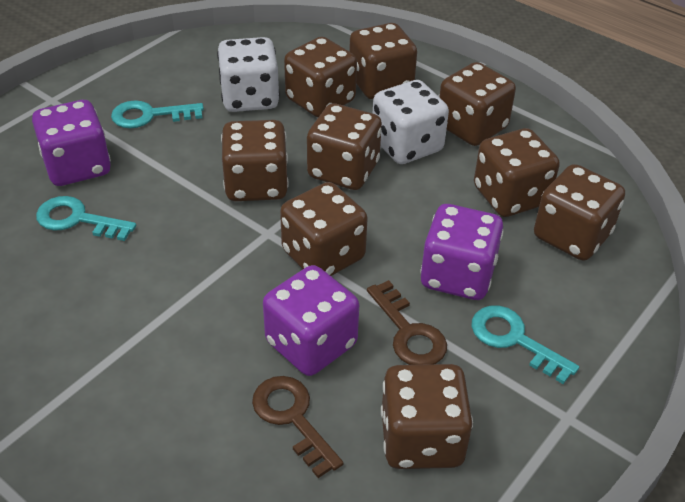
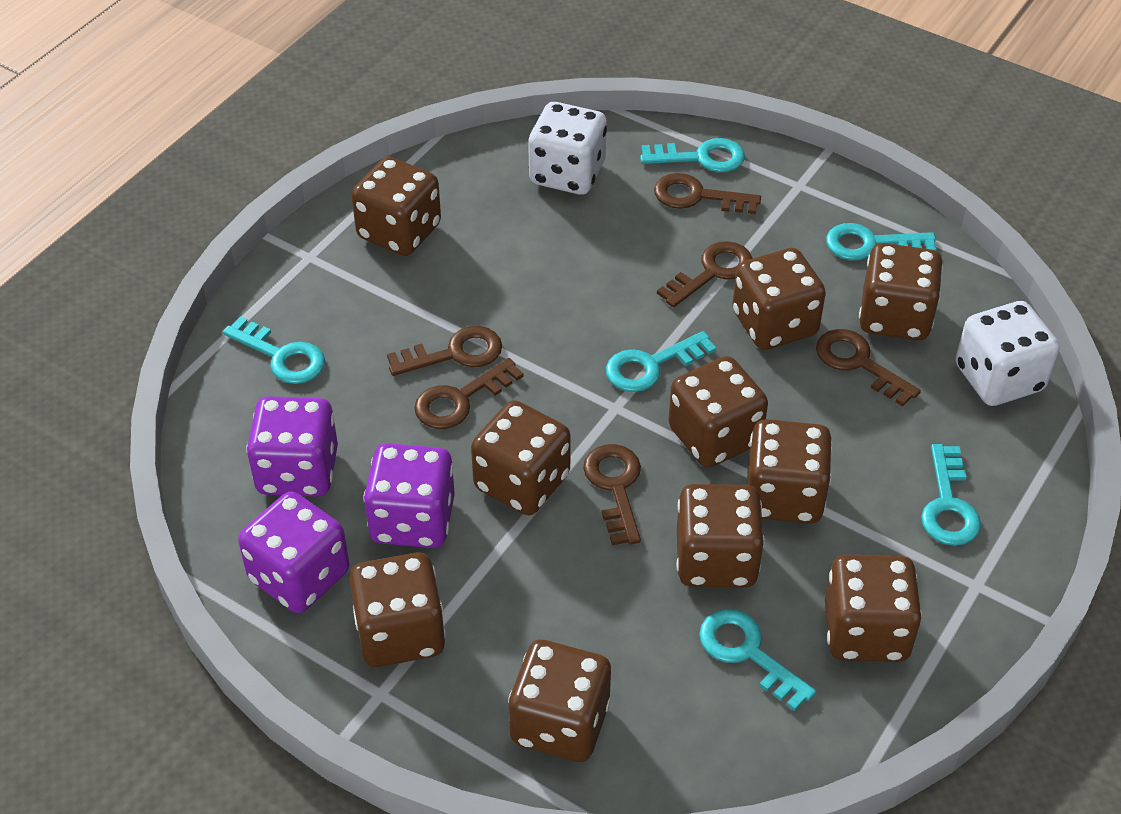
brown dice: [221,120,289,201] [280,182,368,276] [284,37,357,117] [307,103,382,190] [349,23,417,99] [381,364,473,469] [439,62,516,146] [474,128,560,217] [534,164,625,261] = 9 -> [349,552,446,667] [351,157,441,256] [471,400,571,515] [508,640,611,762] [668,356,768,468] [676,484,764,587] [732,248,826,350] [747,419,832,524] [825,554,922,662] [859,243,943,341] = 10
brown key: [252,376,343,478] [367,280,447,365] = 2 -> [387,326,502,376] [414,358,523,429] [583,444,641,545] [654,173,761,214] [657,241,753,307] [816,329,921,407] = 6
turquoise key: [36,196,136,241] [111,100,204,128] [471,305,579,384] = 3 -> [223,316,325,384] [606,331,716,392] [640,138,745,172] [699,609,816,711] [826,223,936,260] [921,444,981,546] = 6

